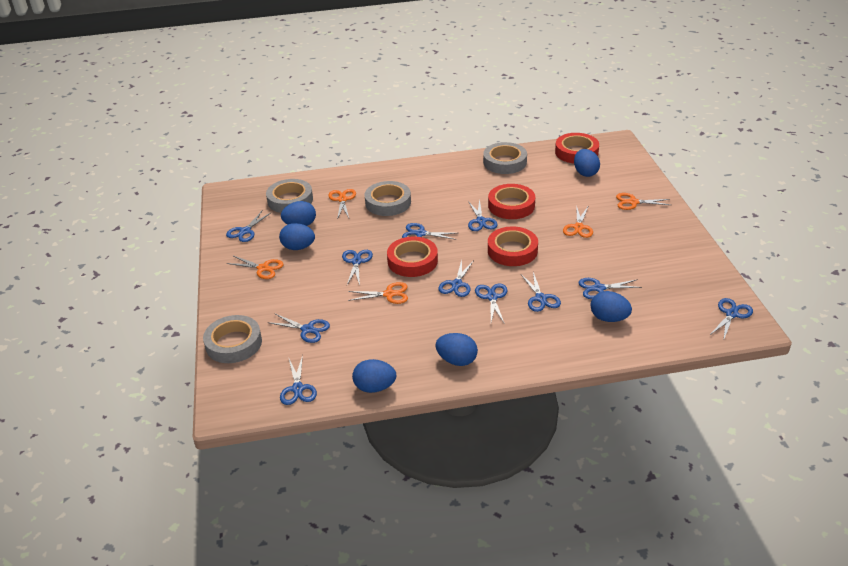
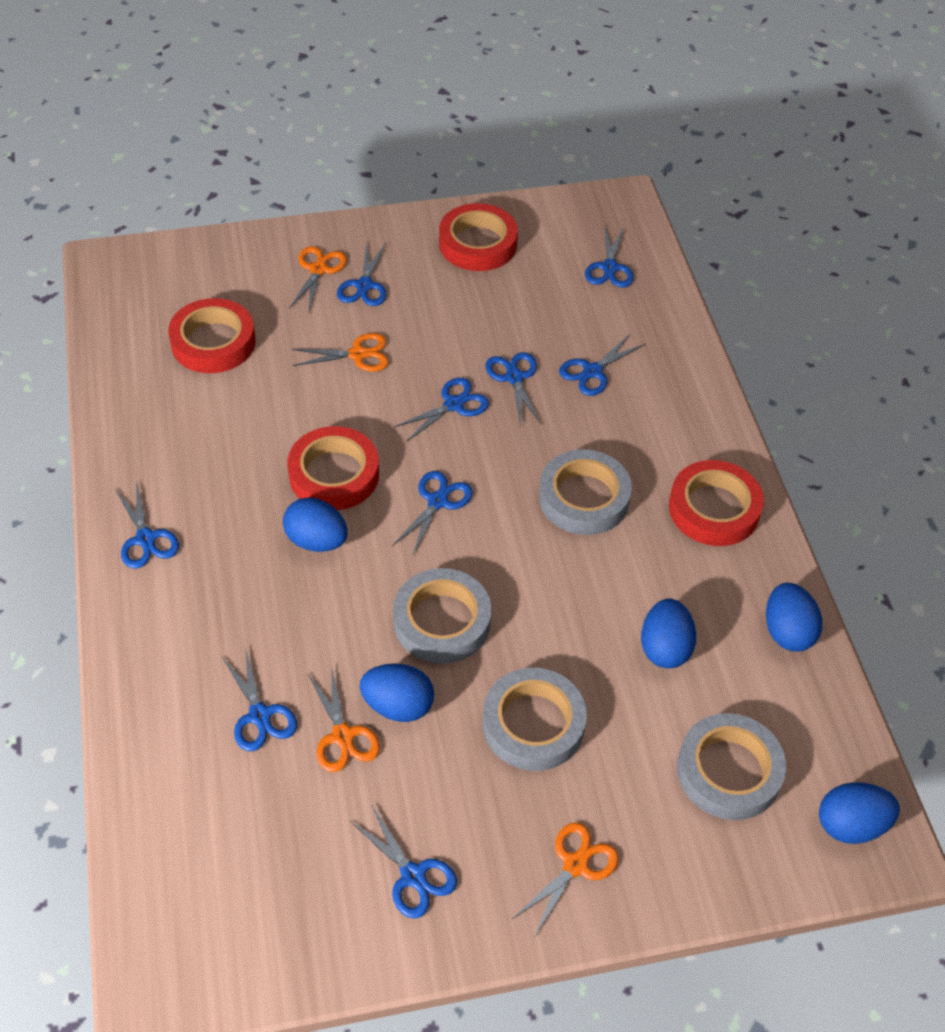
blue egg: [279,223,315,250] [281,201,316,226] [352,359,396,393] [435,333,478,366] [574,149,600,177] [590,291,632,322] = 6 -> [283,497,348,552] [360,663,434,722] [641,598,696,668] [766,583,822,651] [819,782,900,844] = 5
blue scissors: [226,211,272,242] [267,313,330,343] [280,355,317,405] [342,250,373,285] [402,223,457,240] [438,260,474,297] [468,199,498,231] [475,283,507,324] [522,272,561,312] [578,278,642,299] [710,298,753,341] = 11 -> [115,484,179,569] [222,647,297,751] [337,242,386,306] [350,806,457,919] [392,471,473,555] [393,378,489,442] [485,352,542,427] [559,334,646,396] [585,227,634,288] = 9
orange scissors: [226,256,284,279] [328,189,356,219] [348,282,408,304] [563,205,593,238] [616,193,670,210] = 5 -> [289,246,347,312] [292,333,389,372] [308,665,380,772] [512,822,619,936] = 4

